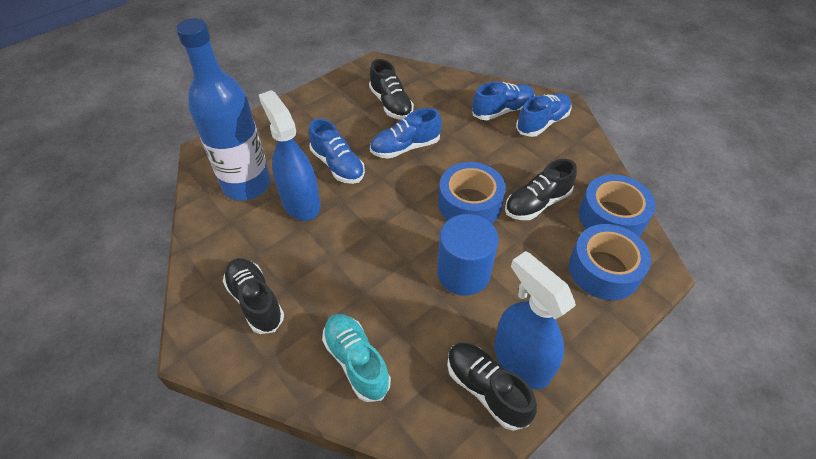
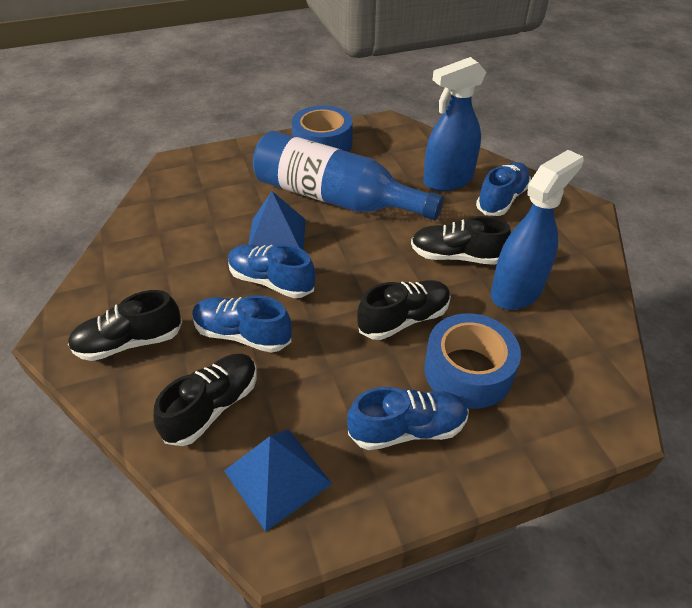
blue cylinder: [437,214,499,296] = 1 -> none = 0
blue pyramid: none = 0 -> [224,429,332,532] [248,191,306,250] = 2
blue tape: [438,162,506,224] [569,224,651,300] [579,174,656,237] = 3 -> [292,106,353,152] [424,313,521,409] = 2
turquoise shoe: [322,314,391,402] = 1 -> none = 0

